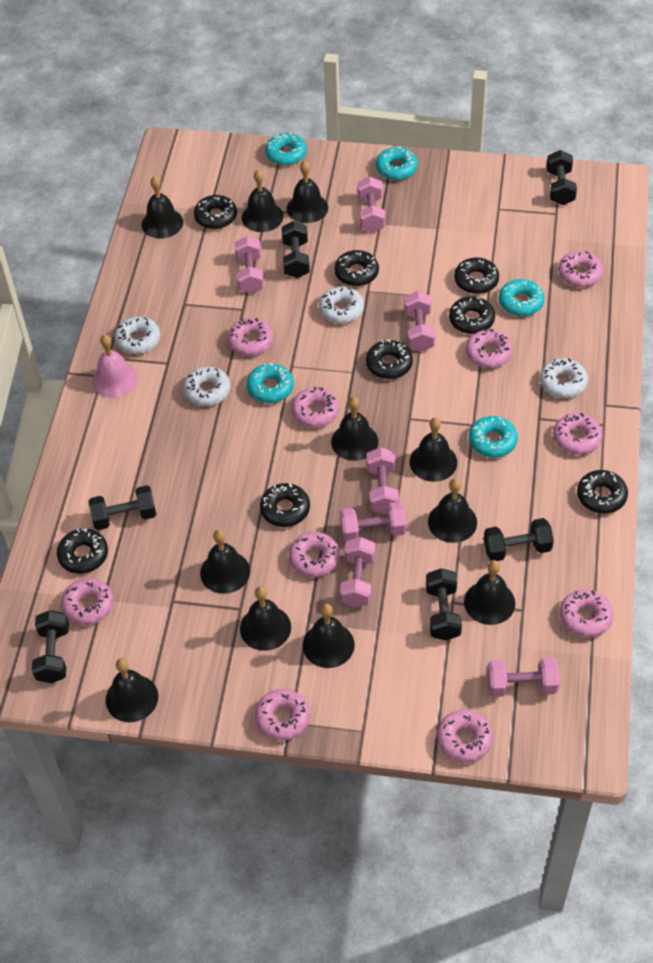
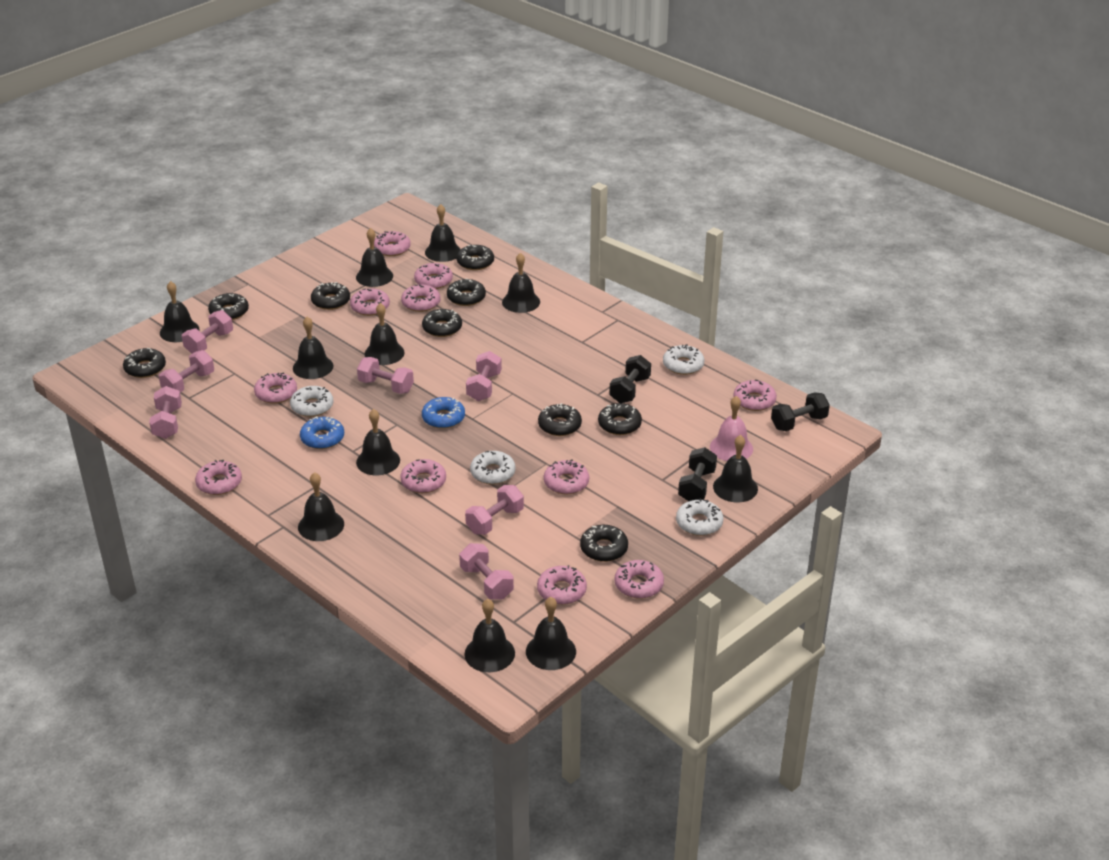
black donut: [57,529,108,574] [194,195,237,229] [260,483,310,527] [334,250,379,286] [366,339,413,379] [449,296,495,334] [454,258,499,294] [577,470,628,514] = 8 -> [123,348,166,378] [208,293,249,320] [311,282,350,310] [422,309,462,337] [447,278,486,306] [456,245,494,270] [538,403,582,436] [580,525,628,562] [598,403,642,435] = 9
black dumbbell: [32,610,69,683] [89,485,157,530] [282,221,310,278] [426,568,462,640] [484,518,554,561] [546,150,577,205] = 6 -> [609,355,651,403] [678,447,717,501] [771,392,830,431] = 3
blue donut: none = 0 -> [300,416,344,449] [422,397,465,429] = 2
pink donut: [61,578,114,625] [227,318,274,356] [255,689,310,741] [289,532,340,577] [291,387,339,428] [437,710,493,763] [466,329,513,368] [553,413,603,455] [558,251,604,287] [560,589,613,638] = 10 -> [195,460,242,495] [254,372,297,404] [350,288,390,316] [374,231,411,256] [400,459,446,493] [401,284,441,312] [414,263,453,289] [537,565,587,605] [544,459,589,494] [614,560,664,599] [733,380,777,411] = 11
turquoise donut: [247,363,294,403] [265,132,307,166] [376,146,418,180] [469,416,518,458] [499,279,545,316] = 5 -> none = 0

